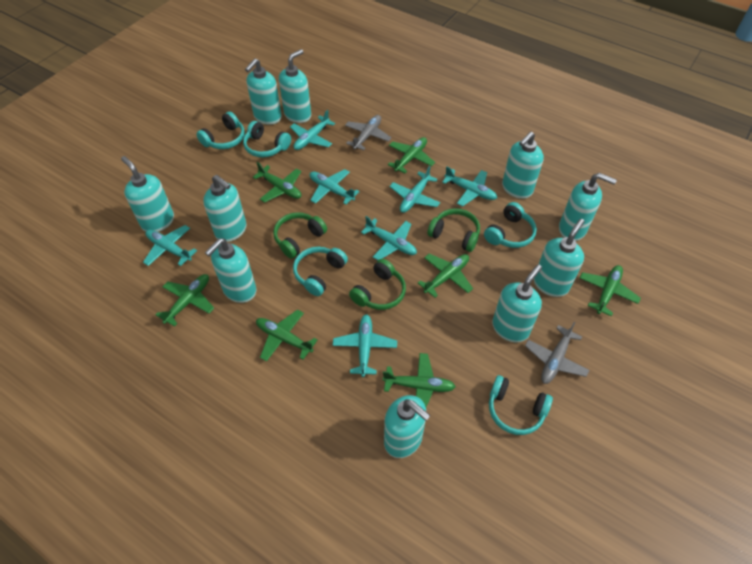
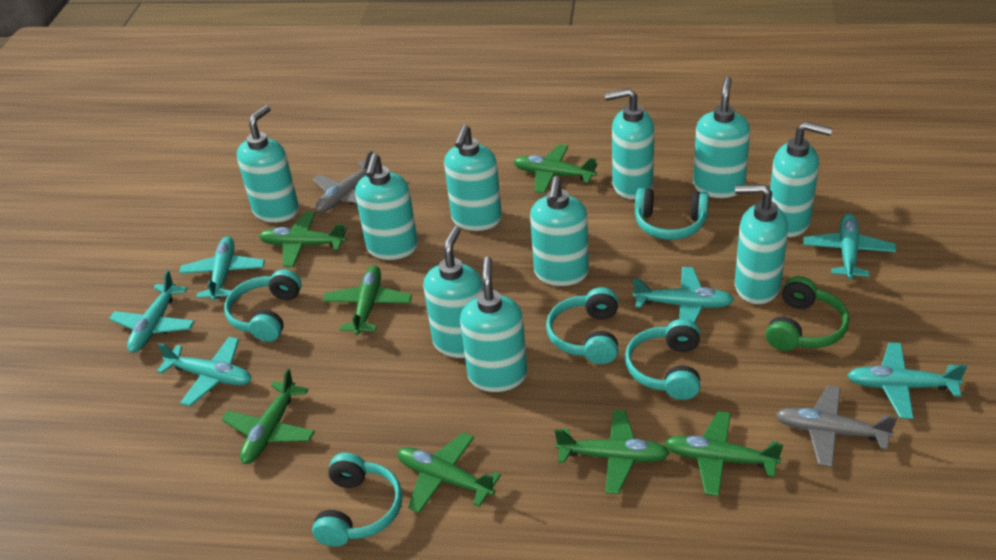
green headphones: [273,212,327,259] [349,259,406,310] [427,208,480,252] = 3 -> [766,276,849,351] = 1
turquoise plane: [143,225,197,266] [290,110,335,150] [310,169,360,205] [333,314,397,377] [361,216,417,260] [390,166,440,213] [442,166,497,206] = 7 -> [109,270,195,352] [157,337,252,406] [179,236,265,301] [633,267,734,322] [803,213,896,279] [847,342,967,419] = 6

